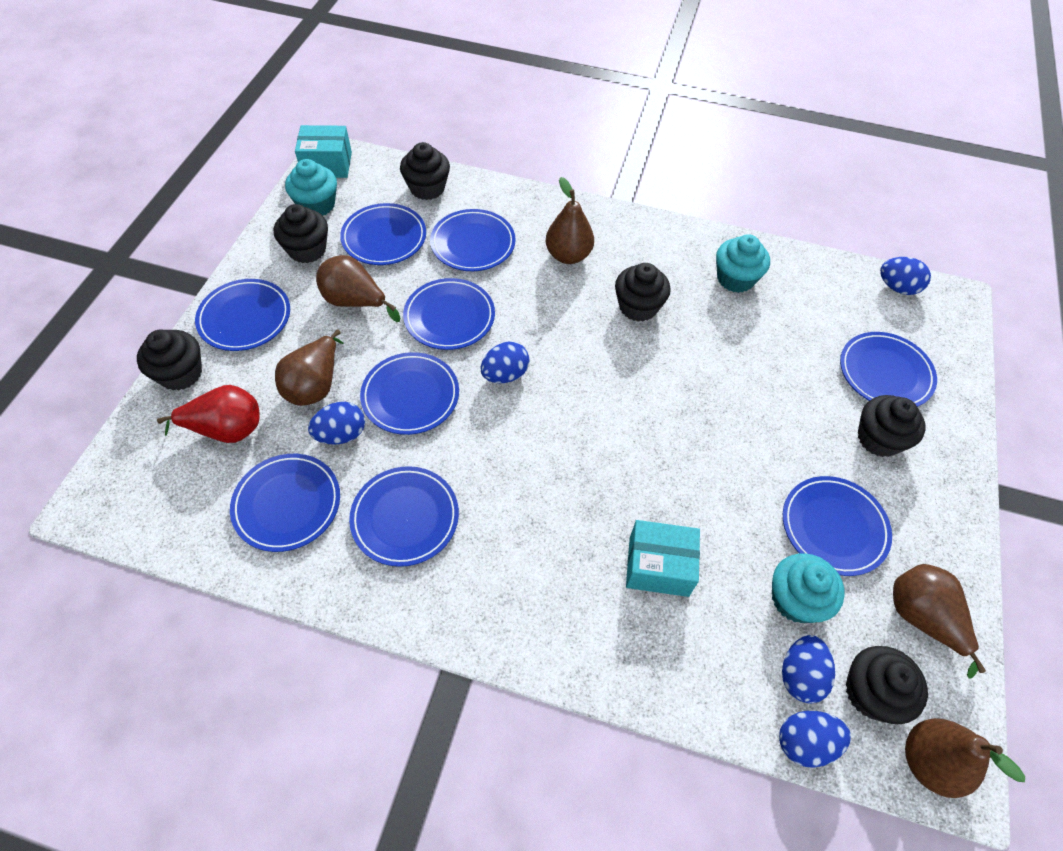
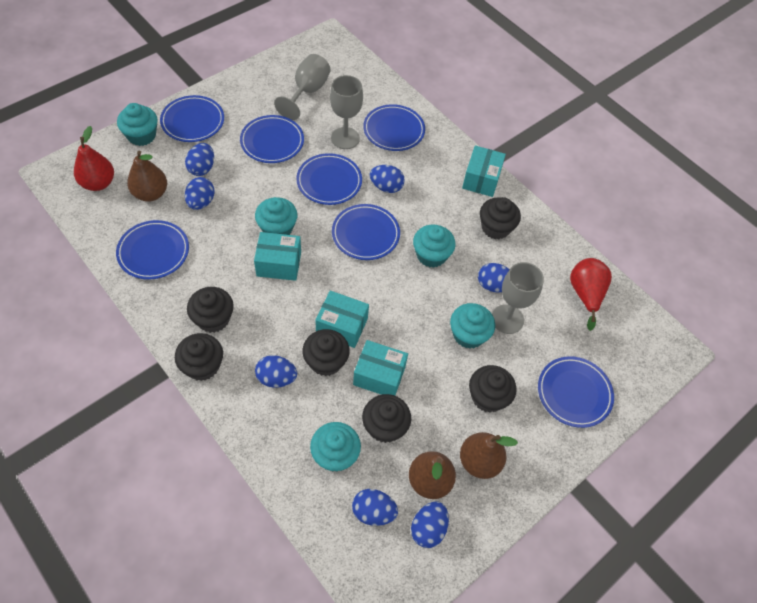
blue egg: [308,402,365,445] [481,341,530,383] [779,711,851,768] [782,635,835,704] [880,257,931,295] = 5 -> [185,143,214,176] [185,177,215,210] [255,355,297,388] [352,489,398,526] [370,165,405,193] [411,502,449,548] [478,263,510,293] = 7
blue plate: [195,279,290,351] [230,454,340,552] [340,203,426,265] [349,466,459,567] [360,352,459,435] [403,278,495,350] [430,209,516,271] [783,476,892,576] [840,332,937,407] = 9 -> [116,220,189,280] [160,95,224,142] [240,115,304,163] [296,153,362,205] [332,204,400,260] [363,104,425,151] [538,356,614,428] = 7
brown pear: [275,330,343,406] [316,255,400,322] [546,177,594,264] [893,564,986,679] [905,718,1025,798] = 5 -> [127,151,167,202] [409,451,456,499] [460,432,518,479] = 3
grey goblet: none = 0 -> [274,54,330,120] [330,75,363,149] [492,262,544,334] = 3
red pear: [157,385,259,443] = 1 -> [74,126,114,191] [570,258,612,331] = 2
turquoise box: [295,125,352,178] [626,520,700,597] = 2 -> [254,232,301,281] [316,291,369,348] [353,340,408,396] [462,146,506,197] = 4
turquoise cupcake: [285,159,337,216] [716,234,770,293] [772,553,845,623] = 3 -> [117,103,158,146] [255,197,297,235] [310,422,361,472] [413,224,455,268] [450,303,495,349] = 5

